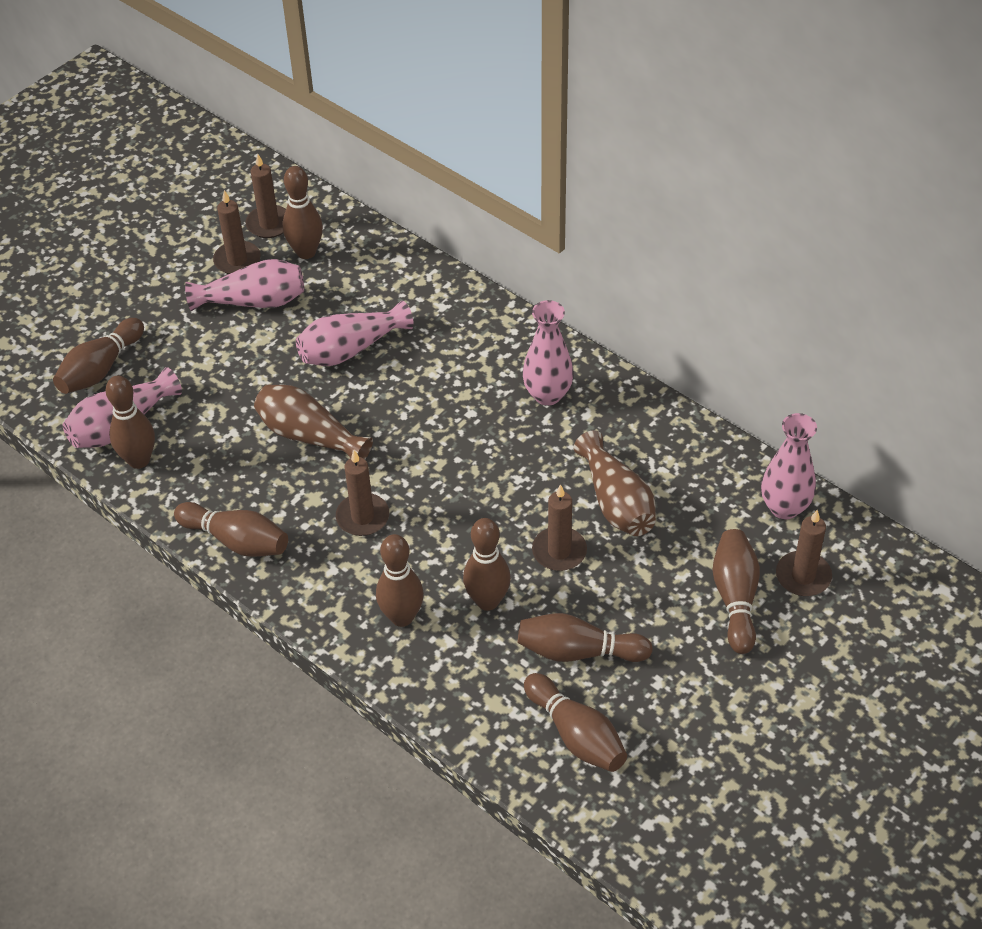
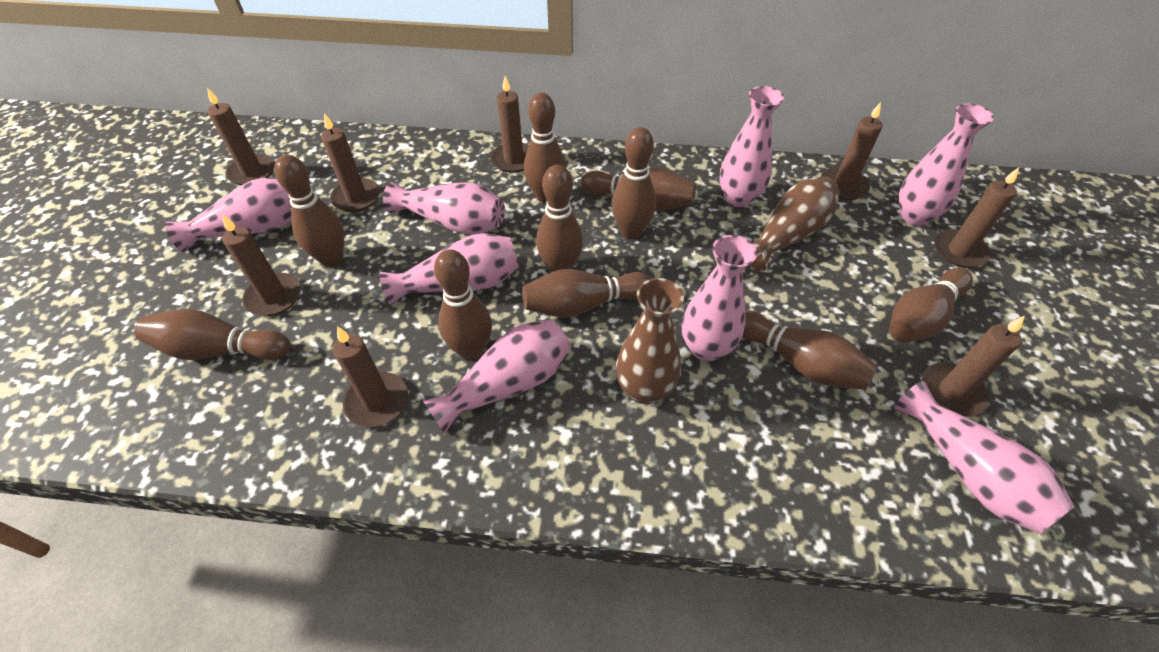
brown bowling pin: [53,318,144,394] [106,375,155,469] [174,502,288,557] [283,166,323,259] [376,534,424,627] [463,518,511,611] [518,613,653,662] [524,673,627,772] [712,529,760,654] = 9 -> [135,309,290,360] [274,155,344,267] [434,250,492,361] [522,269,652,317] [524,93,566,204] [536,165,583,272] [581,168,696,211] [611,127,656,239] [742,310,878,390] [889,268,973,343] = 10
brown candle: [213,190,261,274] [245,154,286,238] [336,450,389,536] [532,484,587,571] [776,510,832,596] = 5 -> [207,88,275,185] [222,214,301,316] [321,113,380,212] [333,326,408,427] [490,76,529,173] [821,102,883,200] [922,316,1025,417] [934,167,1019,268] = 8
pink vase: [63,367,182,448] [185,259,304,311] [296,301,414,366] [522,300,574,406] [761,413,817,519] = 5 -> [165,178,292,252] [380,233,519,305] [383,182,505,235] [423,320,571,434] [682,235,757,361] [719,86,784,207] [894,381,1075,534] [899,103,994,226] = 8

